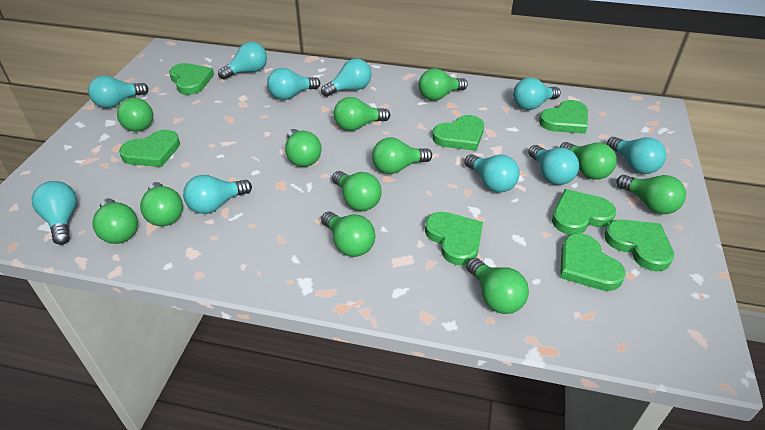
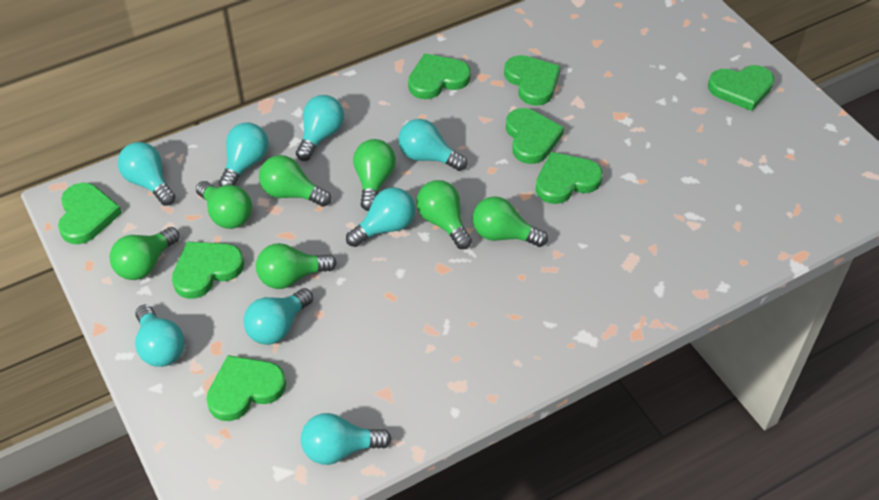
green light bulb: [92,198,138,244] [117,98,153,132] [140,182,183,226] [285,129,321,167] [321,212,375,257] [332,171,382,211] [334,97,390,131] [372,137,432,174] [419,68,468,101] [466,258,529,314] [560,142,617,180] [616,175,686,214] = 12 -> [110,227,180,280] [196,181,252,229] [256,243,337,289] [259,155,331,207] [353,139,396,211] [416,180,472,249] [473,196,548,247] = 7
turquoise light bulb: [32,181,77,245] [88,75,149,108] [183,175,252,214] [218,42,267,79] [267,68,320,100] [321,58,372,97] [465,154,520,192] [513,77,561,110] [528,145,579,185] [607,137,666,174] = 10 -> [118,142,175,206] [135,305,185,367] [219,122,269,187] [244,288,313,345] [296,95,344,161] [301,413,392,465] [346,187,415,247] [398,119,467,171] = 8

